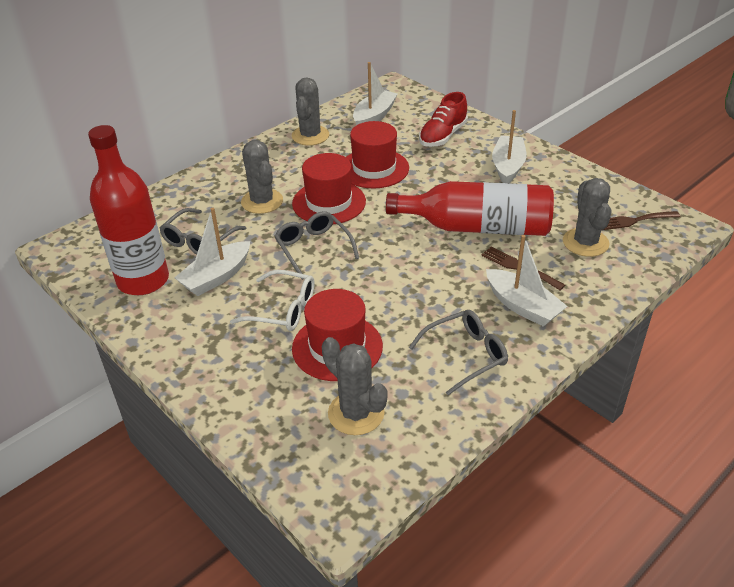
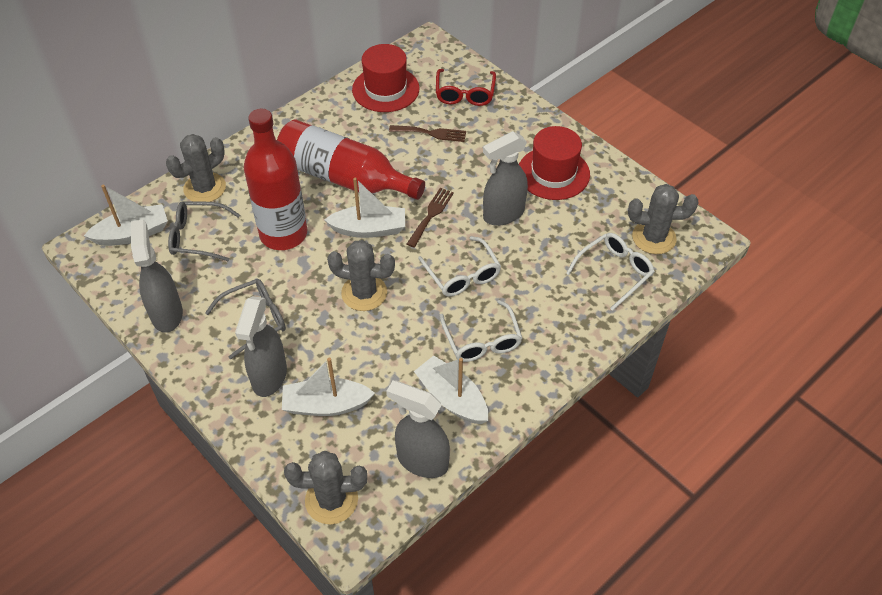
grey glasses: [160,208,247,255] [274,211,359,280] [409,310,508,395] = 3 -> [168,201,240,261] [205,279,286,360] = 2
grey spray bottle: none = 0 -> [131,220,183,333] [235,296,287,397] [386,380,450,478] [483,131,528,226] = 4
red glasses: none = 0 -> [436,69,496,106] = 1
red hat: [292,153,366,225] [292,289,383,381] [346,121,409,189] = 3 -> [352,44,419,112] [519,126,590,200] = 2
red shoe: [419,92,468,147] = 1 -> none = 0
white glasses: [230,270,315,331] = 1 -> [418,236,501,297] [440,300,522,362] [566,233,655,311] = 3

